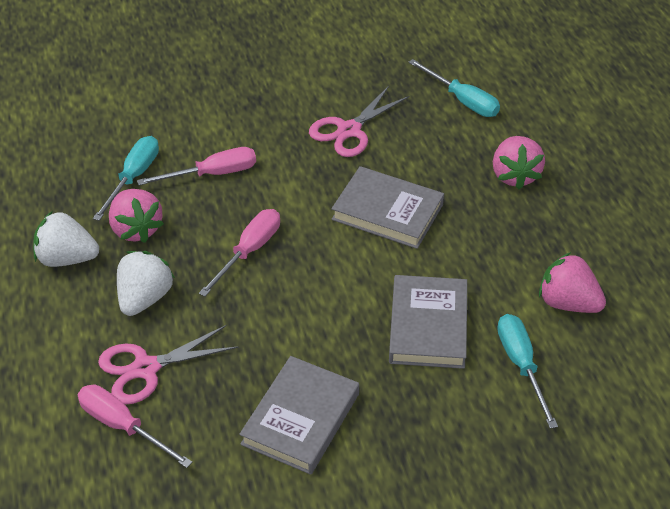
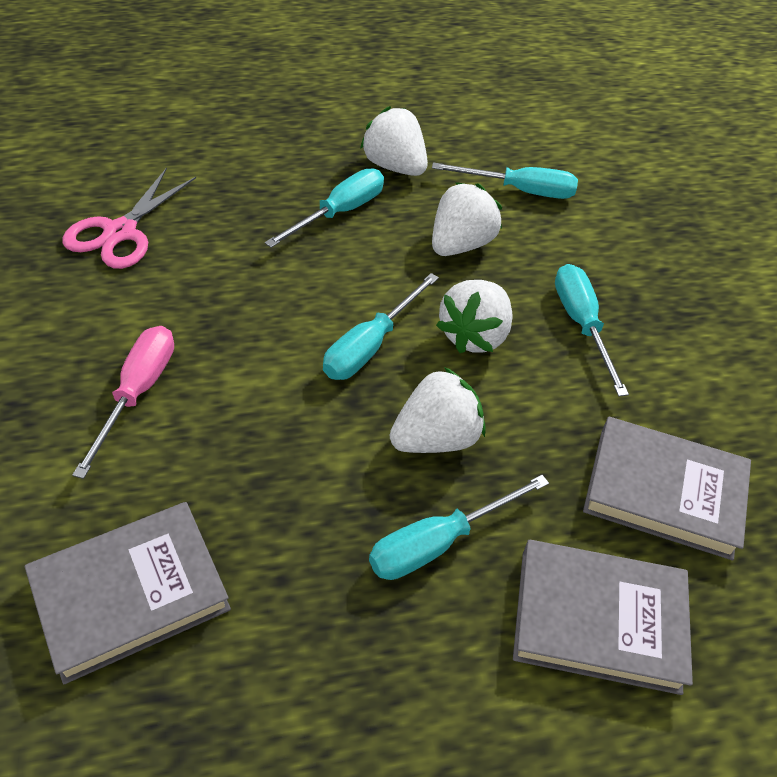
pink scissors: [98,325,239,404] [309,86,410,157] = 2 -> [62,168,196,269] = 1
pink screwdriver: [78,385,192,468] [137,147,256,185] [199,209,280,296] = 3 -> [72,326,174,479] = 1
pink strawberry: [109,189,164,243] [493,136,545,189] [539,252,606,313] = 3 -> none = 0
turquoise screwdriver: [93,136,159,221] [408,59,500,117] [497,314,558,429] = 3 -> [265,169,384,248] [323,273,439,380] [369,475,549,580] [432,162,578,199] [555,264,629,397] = 5
white strawberry: [33,211,99,267] [117,251,175,316] = 2 -> [360,106,428,176] [390,367,486,453] [432,182,502,256] [436,280,513,353] = 4

